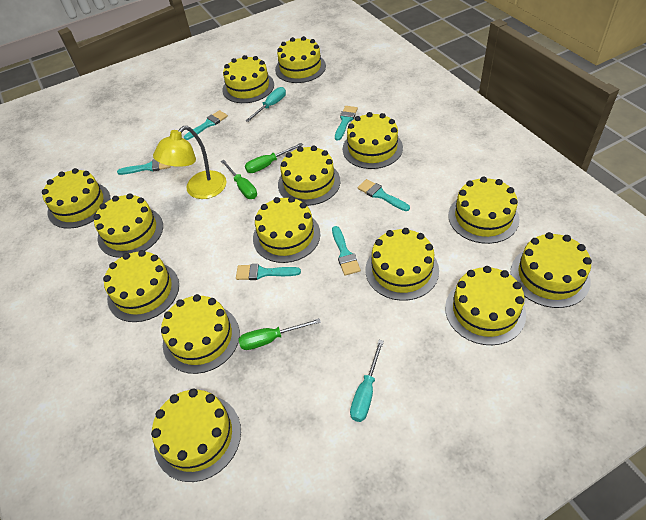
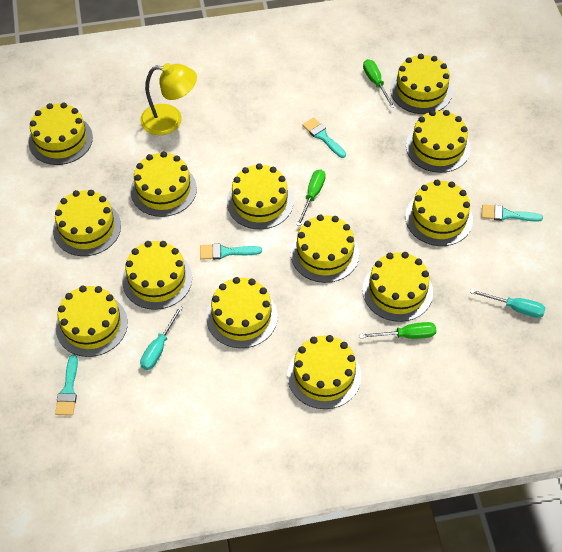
turquoise brush: [117,159,171,175] [184,110,228,140] [236,264,301,280] [332,226,361,276] [335,106,358,141] [357,179,410,211] = 6 -> [55,354,78,416] [200,243,262,260] [302,117,346,158] [482,204,543,222] = 4
yellow cake: [42,168,110,229] [93,193,163,258] [103,250,179,322] [151,388,241,482] [161,294,240,374] [223,55,274,103] [253,196,321,263] [275,36,326,83] [278,146,341,206] [343,112,403,169] [365,228,439,301] [445,266,526,345] [448,177,519,244] [510,232,592,308] = 14 -> [28,103,93,165] [53,190,121,256] [56,286,128,357] [122,241,192,310] [131,151,197,217] [206,277,278,348] [227,163,293,229] [287,335,361,409] [291,214,359,283] [363,252,433,322] [390,54,453,114] [405,180,473,246] [406,110,471,173] = 13

